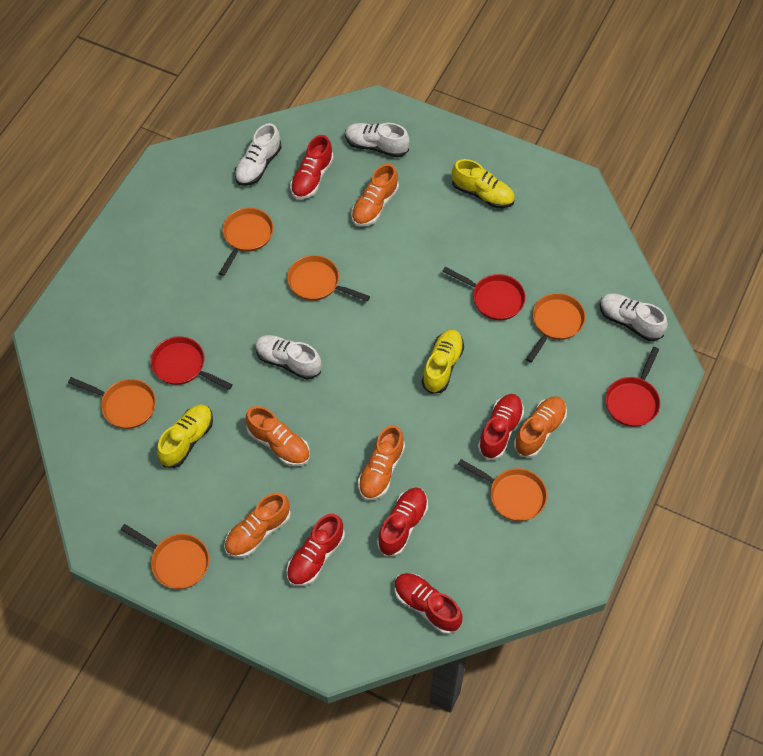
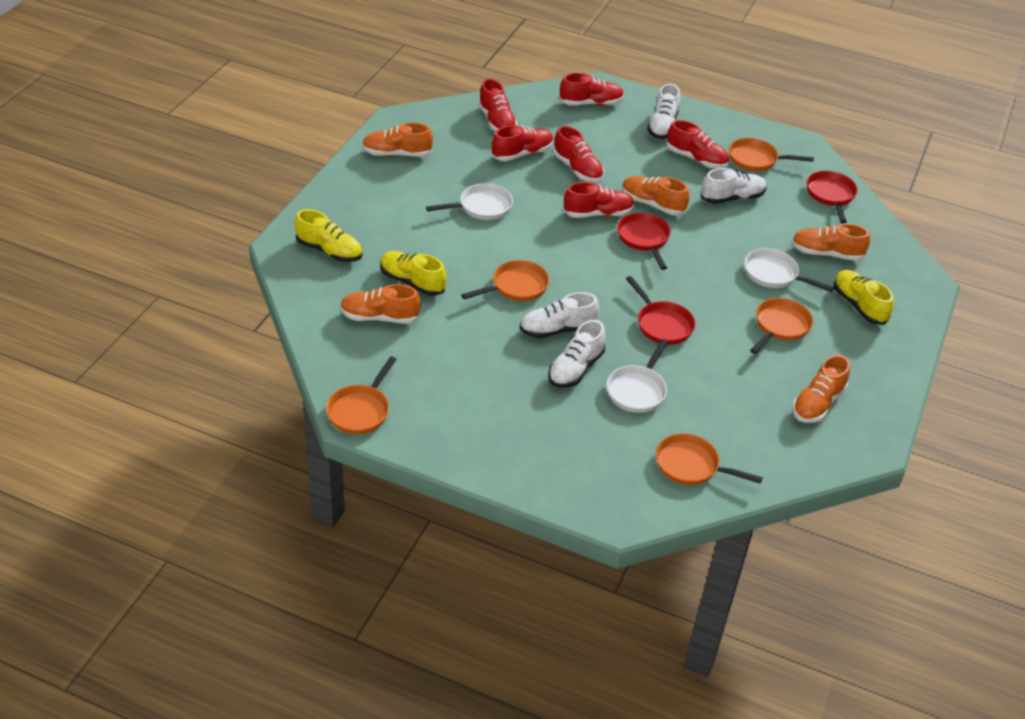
orange pan: [68,377,156,429] [121,524,209,589] [219,208,273,276] [287,255,370,301] [458,459,547,521] [526,293,586,362] = 6 -> [326,356,397,434] [461,260,549,301] [656,433,763,485] [729,138,814,171] [750,298,813,354] = 5
red shoe: [287,514,345,586] [290,135,334,199] [377,488,428,556] [395,573,462,634] [478,394,524,460] = 5 -> [478,79,518,132] [492,125,554,161] [553,126,604,182] [559,73,624,106] [563,182,634,218] [667,120,729,168] = 6
white pan: none = 0 -> [426,183,513,220] [606,339,668,413] [744,248,834,292] = 3

